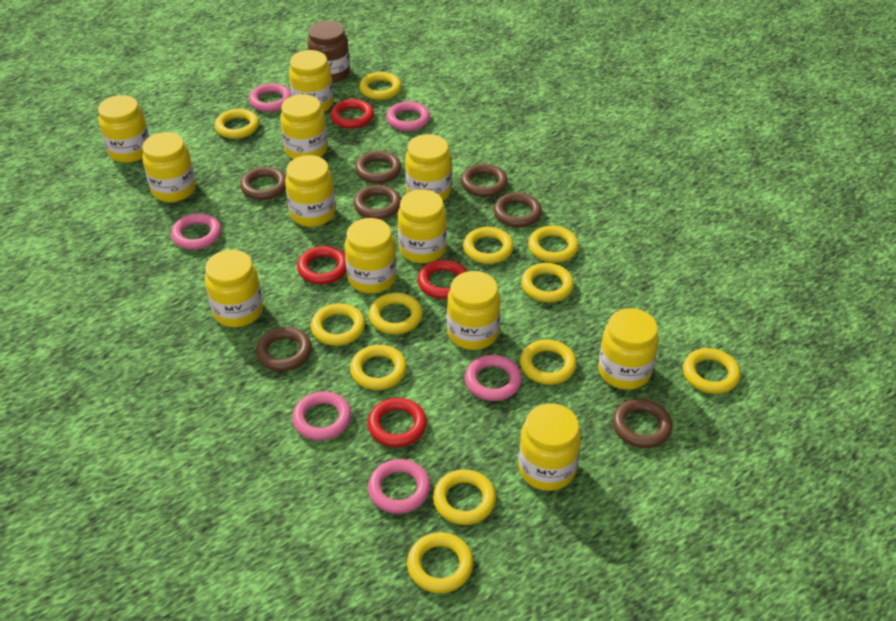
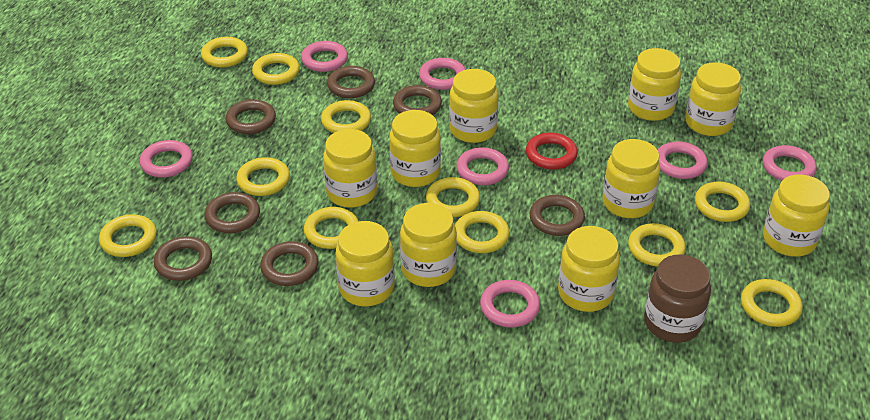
pink ring: [171,213,221,250] [249,83,291,112] [292,391,351,440] [368,459,430,514] [386,101,430,131] [465,355,522,401] = 6 -> [140,140,193,178] [301,41,348,72] [419,58,466,90] [456,147,509,185] [480,280,540,328] [658,142,708,179] [763,145,817,181] = 7
red ring: [297,246,347,284] [330,99,374,129] [368,398,427,447] [418,260,468,299] = 4 -> [526,133,578,170] = 1
yellow jar: [98,95,150,163] [142,132,196,202] [205,250,263,327] [280,94,328,159] [285,155,336,227] [289,50,334,112] [344,218,397,293] [397,189,447,263] [405,134,452,200] [447,271,501,350] [518,404,581,491] [598,308,659,390] = 12 -> [323,129,377,208] [336,221,394,306] [389,110,441,187] [400,203,457,287] [449,69,499,143] [558,226,620,312] [602,139,661,218] [628,48,681,121] [685,62,741,136] [763,175,830,257] = 10
yellow ring: [215,109,259,139] [311,303,365,346] [350,345,407,390] [359,72,402,100] [369,293,422,334] [407,532,473,593] [433,469,496,525] [463,227,514,264] [520,340,576,385] [521,263,574,302] [528,226,579,263] [683,348,740,394] = 12 -> [99,214,157,257] [201,37,248,67] [236,157,290,196] [252,53,300,85] [304,207,358,249] [321,100,371,133] [426,177,480,217] [455,211,510,253] [628,223,686,267] [695,182,750,222] [741,279,802,327] = 11

